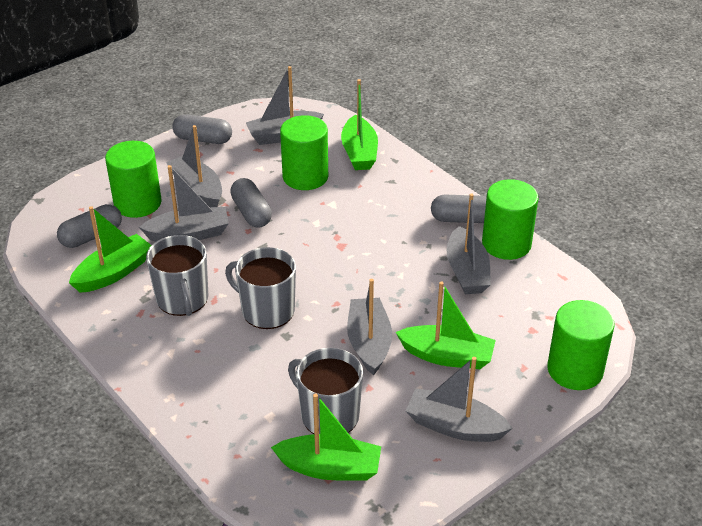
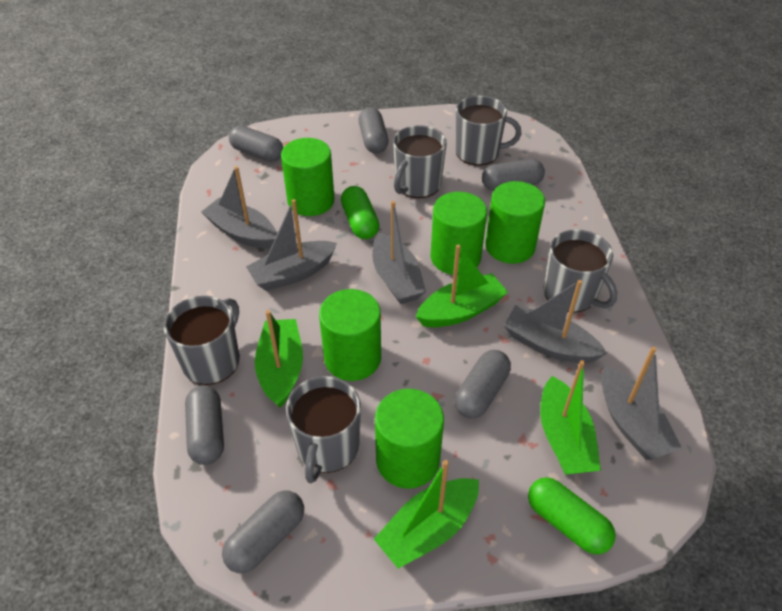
green capsule: none = 0 -> [341,186,379,239] [528,477,616,555] = 2
green cylinder: [105,141,162,218] [280,115,328,190] [482,179,539,260] [547,300,615,390] = 4 -> [281,138,335,216] [319,289,381,381] [375,389,444,489] [431,192,487,275] [485,181,545,264] = 5
grey boat: [139,165,229,242] [166,125,222,207] [246,66,324,145] [347,279,392,375] [406,357,512,442] [447,194,491,294] = 6 -> [201,166,277,249] [246,199,337,291] [372,201,426,304] [504,280,607,363] [601,347,682,460] = 5
grey capsule: [57,204,122,248] [172,114,232,144] [230,178,272,228] [431,195,487,223] = 4 -> [185,385,224,465] [222,490,304,573] [229,125,283,162] [359,107,389,154] [454,350,511,418] [482,159,545,191] = 6
grey mug: [146,235,208,316] [225,247,296,329] [288,348,363,434] = 3 -> [164,296,240,385] [286,376,361,483] [393,125,447,198] [455,96,521,165] [544,229,617,312] = 5

